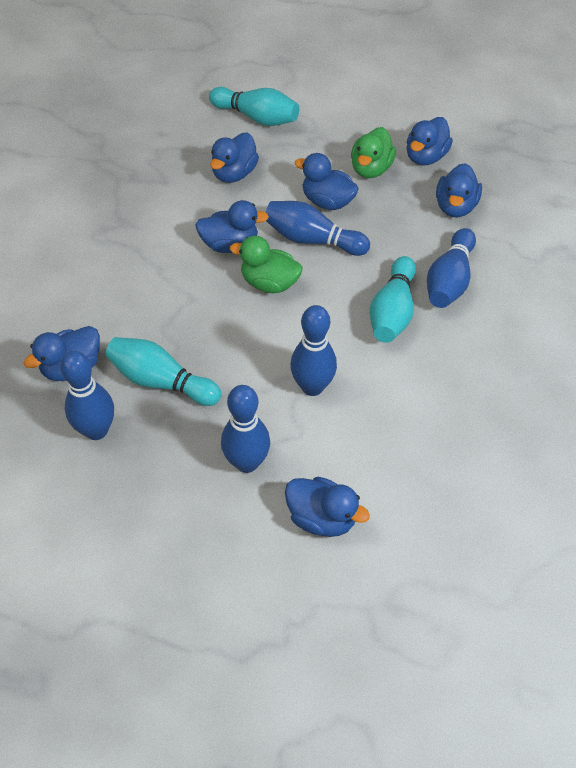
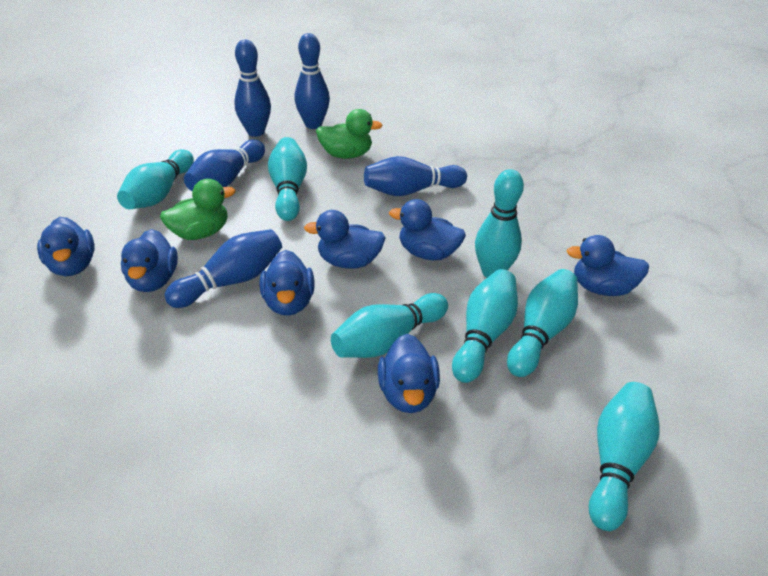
turquoise bowling pin: [105,337,221,406] [209,87,299,126] [370,256,416,343] = 3 -> [117,149,194,209] [268,137,307,221] [331,293,448,358] [452,269,518,383] [475,169,524,278] [507,269,578,377] [589,382,659,531] = 7

